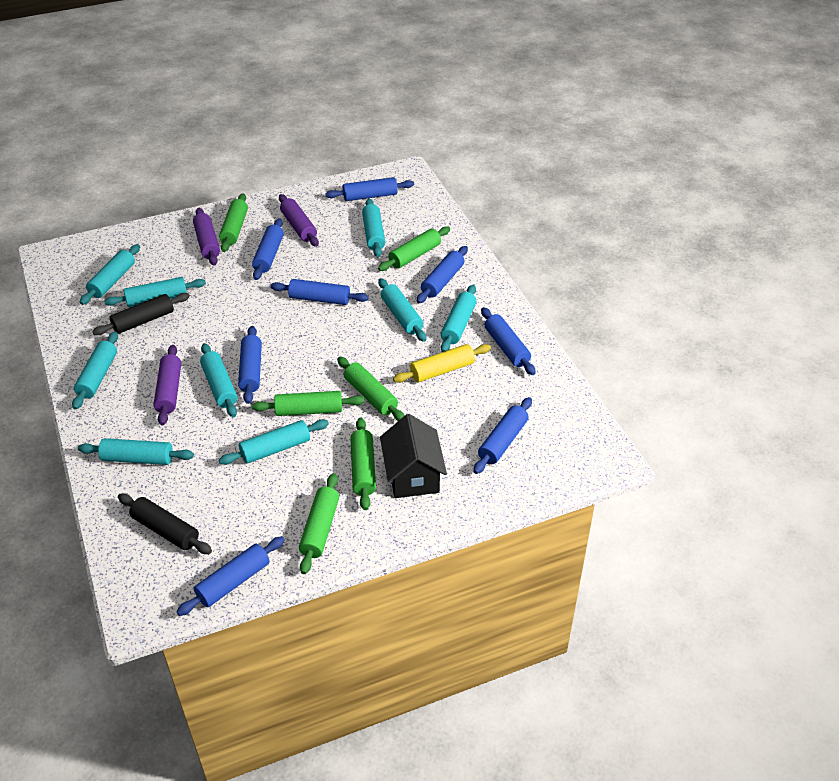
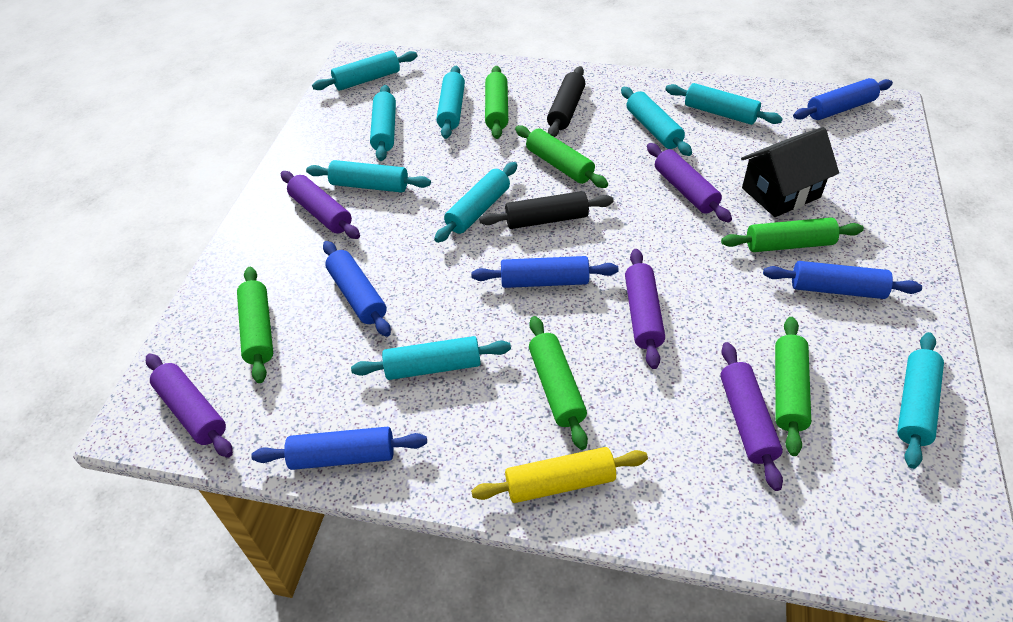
blue rolling pin: [176,536,285,616] [238,326,262,404] [252,218,284,280] [270,279,369,305] [325,177,414,201] [417,246,468,303] [473,397,532,474] [481,307,536,375] = 8 -> [251,427,427,470] [323,241,391,337] [471,256,619,288] [763,261,922,299] [793,78,893,120] = 5
purple rolling pin: [154,345,181,425] [193,208,220,266] [279,194,319,247] = 3 -> [146,354,233,458] [281,171,360,239] [625,249,665,369] [647,143,732,222] [720,342,783,491] = 5

